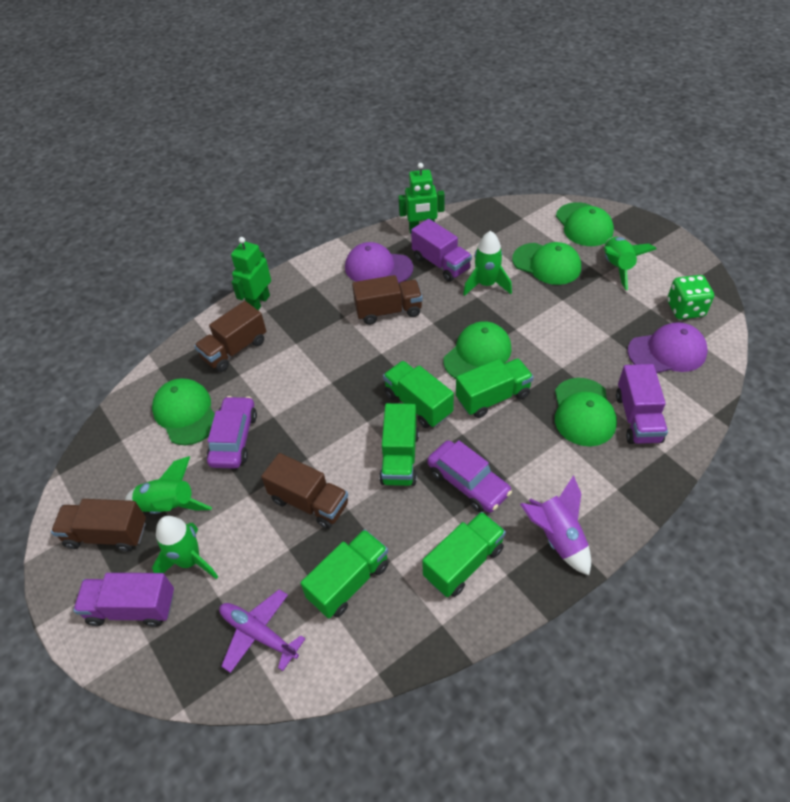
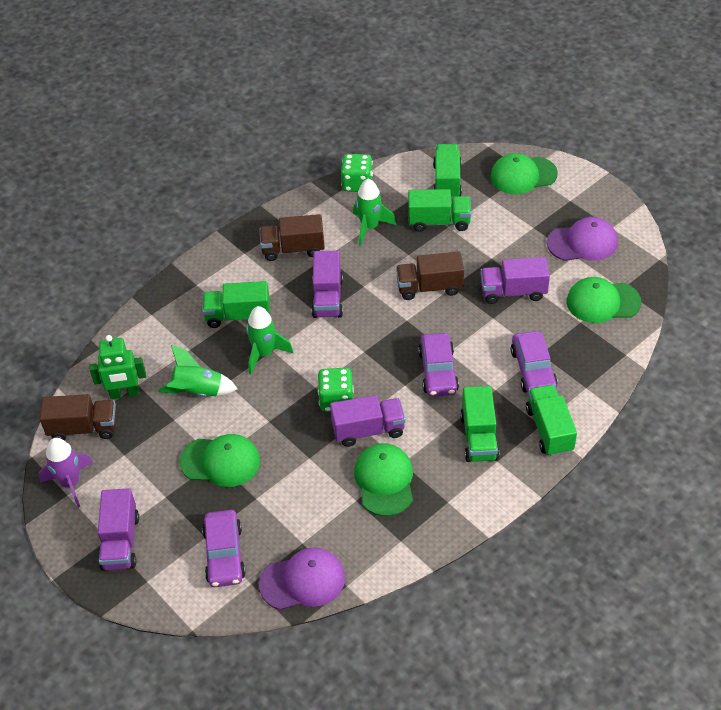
brown truck: [51,499,146,552] [194,301,266,372] [261,453,348,529] [352,275,423,325] = 4 -> [40,394,117,441] [260,214,325,261] [396,251,464,300] = 3
green cap: [152,379,215,445] [444,321,512,379] [512,242,581,285] [555,378,617,446] [556,202,614,246] = 5 -> [179,434,260,487] [354,444,413,516] [490,153,558,194] [567,277,641,323] = 4
green dice: [667,275,714,319] = 1 -> [317,368,354,412] [341,154,373,192] = 2
green robot: [231,237,271,310] [398,163,445,234] = 2 -> [89,335,146,399] = 1
green rocket: [125,456,212,514] [152,516,218,579] [463,231,512,296] [603,237,656,290] = 4 -> [158,345,238,397] [246,306,293,374] [353,179,396,246] = 3
purple car: [207,396,257,469] [427,440,512,513] = 2 -> [202,510,246,587] [418,333,459,397] [511,331,558,393] = 3
purple plane: [219,589,305,673] = 1 -> none = 0
purple truck: [73,573,174,627] [411,219,472,282] [616,364,668,444] = 3 -> [98,488,139,570] [312,251,343,318] [330,395,406,447] [481,257,550,304] = 4

